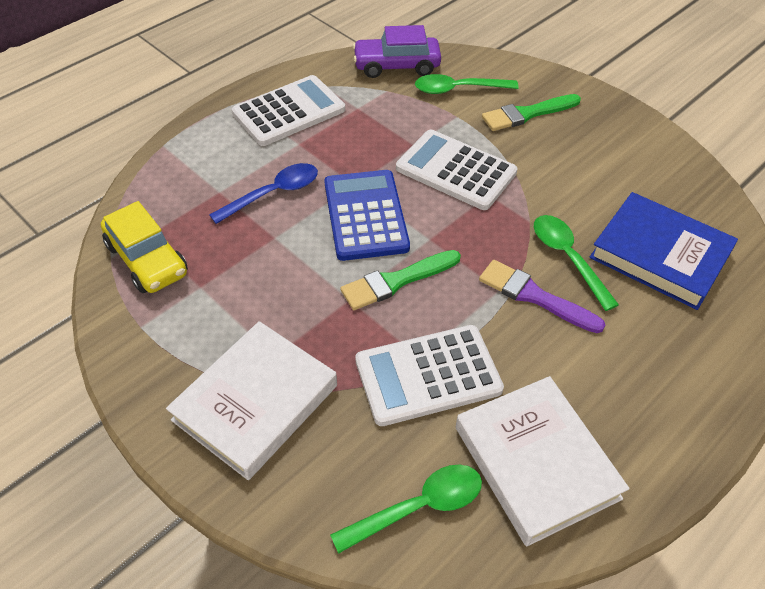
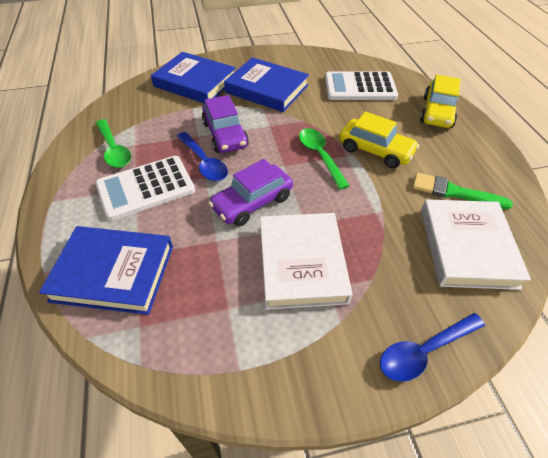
blue book: [589,192,738,310] = 1 -> [39,226,173,315] [151,52,236,104] [224,57,309,112] = 3
blue calculator: [324,170,410,261] = 1 -> none = 0
blue spoon: [209,163,318,224] = 1 -> [177,132,228,181] [380,313,485,382] = 2
green brush: [340,250,461,310] [482,94,581,131] = 2 -> [413,173,513,209] = 1
green spoon: [330,464,482,554] [415,74,518,94] [534,215,619,311] = 3 -> [96,119,131,168] [299,128,350,189] = 2
purple brush: [479,260,605,333] = 1 -> none = 0
purple car: [353,25,441,78] = 1 -> [202,95,249,153] [208,159,293,226] = 2
white calculator: [232,75,345,146] [355,325,504,426] [396,130,518,210] = 3 -> [95,156,195,221] [325,71,398,100] = 2
yellow car: [101,201,188,293] = 1 -> [339,111,419,168] [420,75,460,128] = 2

